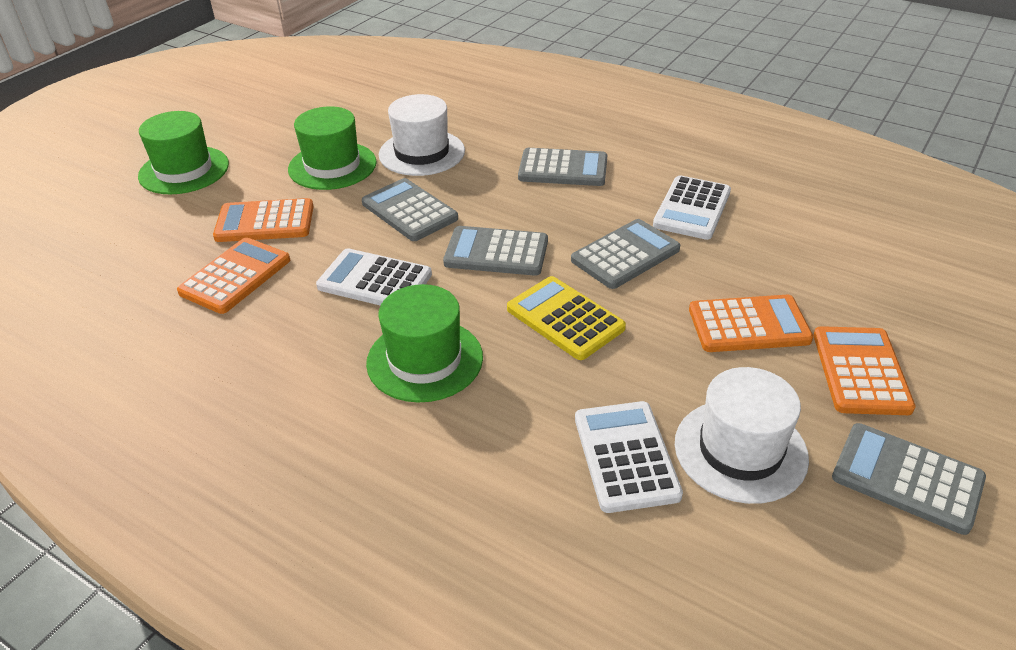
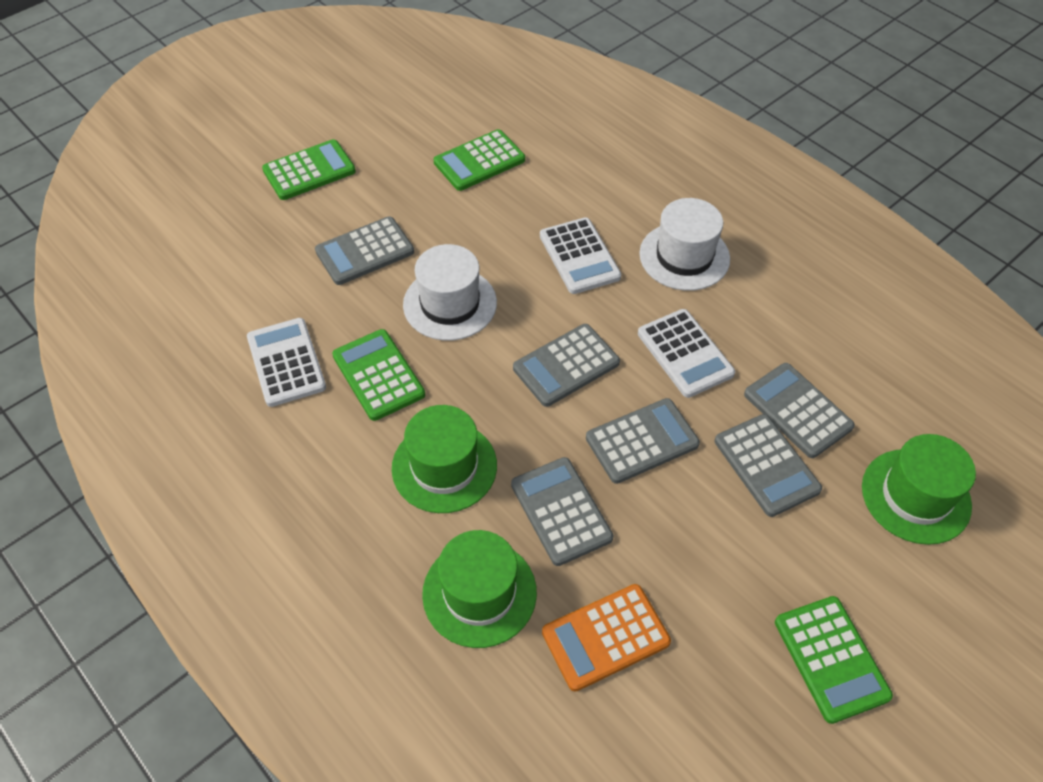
green calculator: none = 0 -> [262,139,356,200] [332,329,425,421] [434,129,525,191] [775,596,893,724] = 4
grey calculator: [362,178,458,241] [443,226,548,276] [518,148,607,186] [571,219,680,289] [832,423,986,535] = 5 -> [315,216,414,285] [511,457,613,566] [513,324,620,407] [586,398,700,484] [715,414,822,517] [744,363,855,458] = 6
orange calculator: [177,237,290,314] [213,198,314,242] [689,295,813,352] [814,326,916,415] = 4 -> [542,584,671,692] = 1
yellow calculator: [507,276,626,360] = 1 -> none = 0

